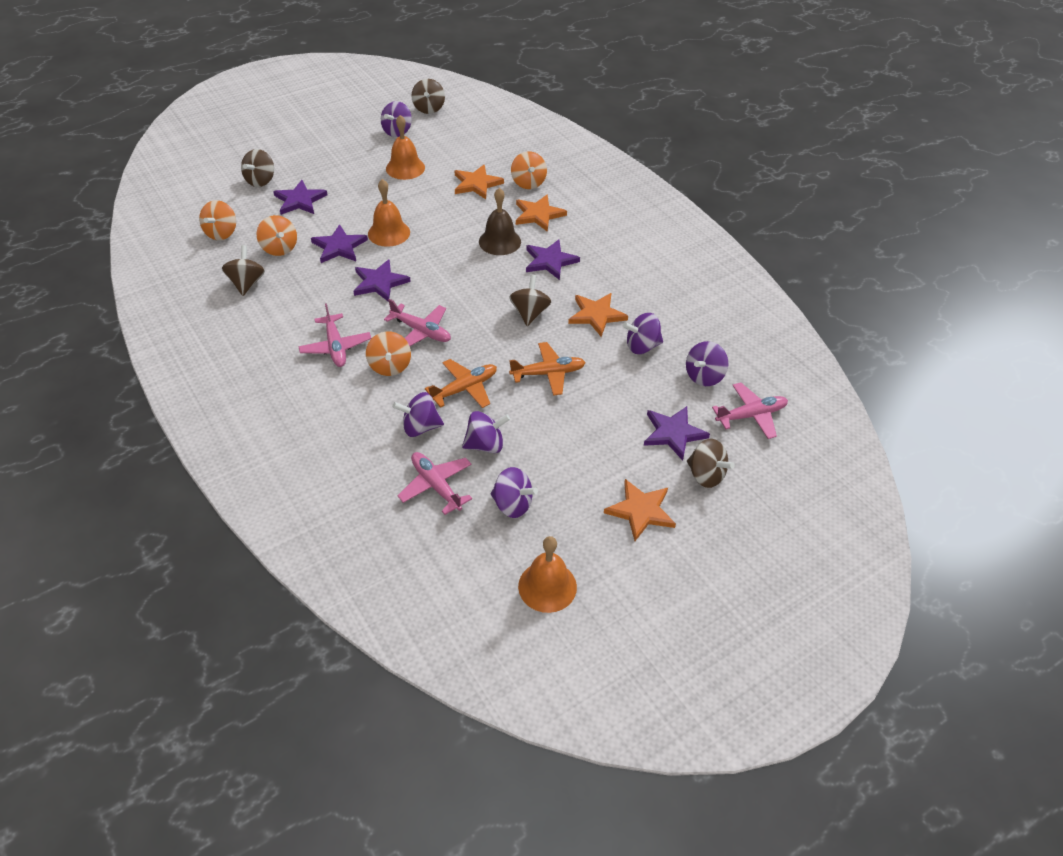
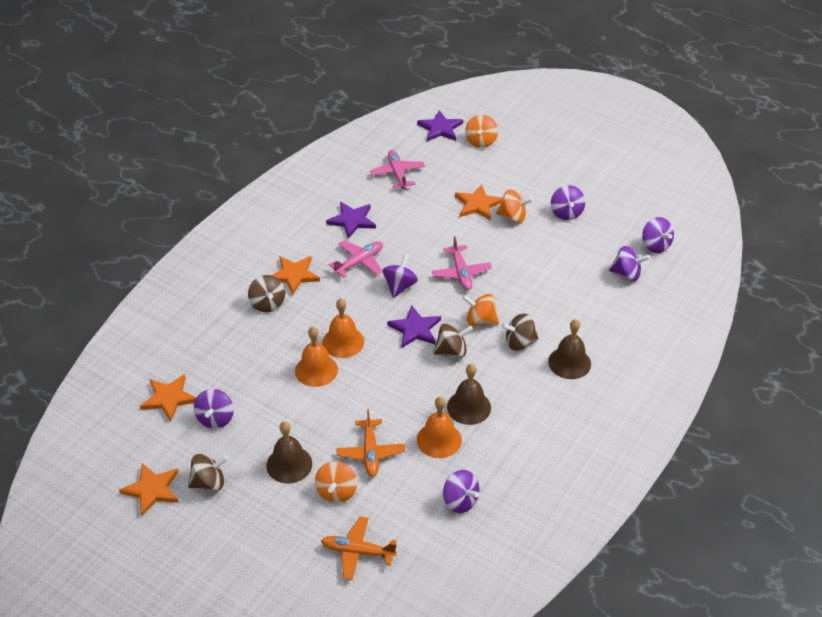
brown bell: [479,188,521,255] = 1 -> [266,422,312,484] [447,364,491,425] [548,319,591,379] = 3
brown spinning top: [222,245,265,296] [241,149,274,187] [411,79,445,114] [510,275,551,326] [687,439,735,488] = 5 -> [188,454,228,491] [248,275,285,312] [433,324,473,357] [501,313,539,351] = 4
pink plane: [298,303,371,367] [384,299,451,346] [397,452,472,515] [712,382,788,439] = 4 -> [329,240,383,277] [370,150,425,189] [432,236,492,290] = 3
purple star: [273,180,328,215] [311,224,368,263] [353,259,411,302] [526,239,580,280] [644,406,710,461] = 5 -> [326,202,376,239] [387,305,441,348] [417,110,463,142] = 3

